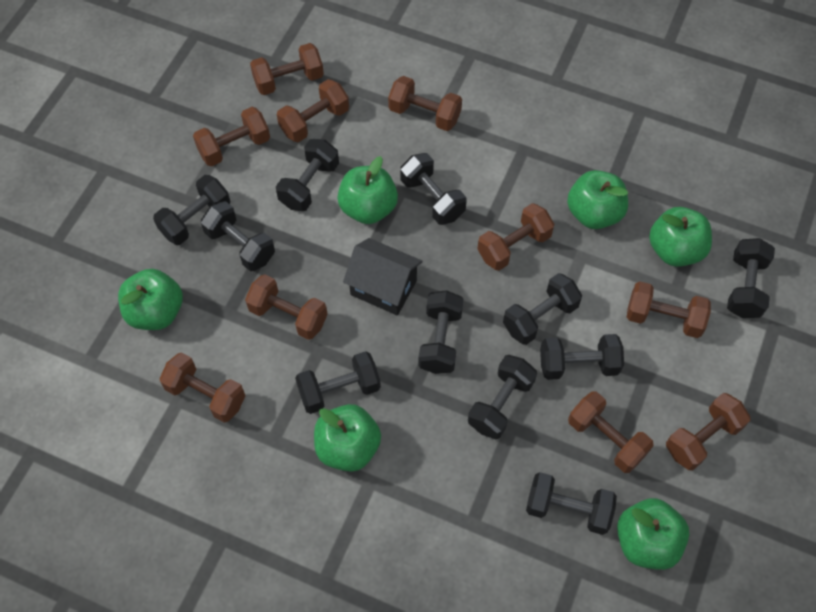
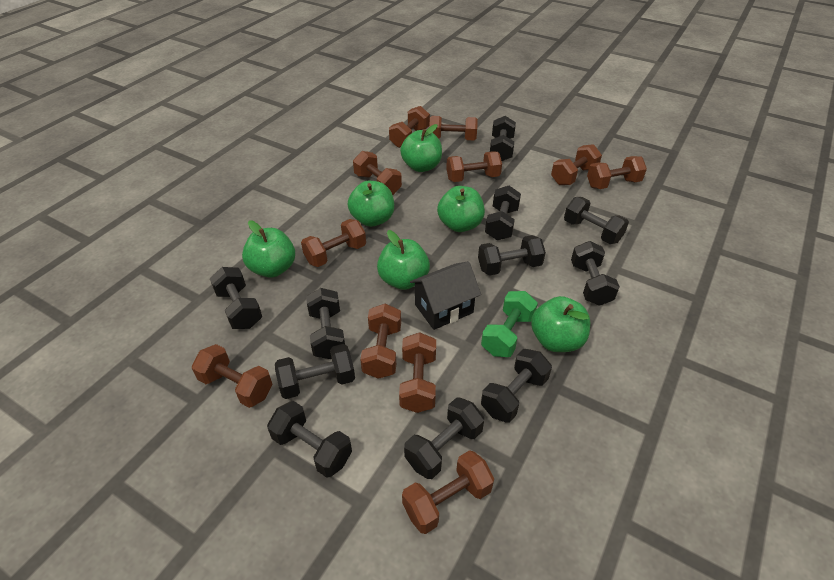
brown dumbbell: [160,352,245,423] [193,107,270,167] [245,274,328,340] [250,43,324,95] [277,79,349,142] [388,76,462,131] [477,203,554,271] [568,391,654,473] [627,281,711,338] [666,393,750,471] = 10 -> [192,344,272,408] [301,219,366,267] [353,151,402,195] [360,304,401,379] [389,106,430,148] [399,332,436,413] [402,450,494,534] [429,116,478,140] [446,151,502,182] [551,144,602,185] [587,156,647,189] = 11
green dumbbell: none = 0 -> [481,291,538,357] = 1

